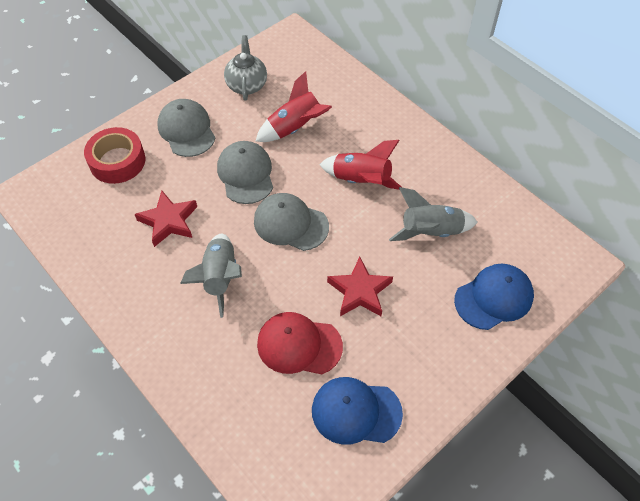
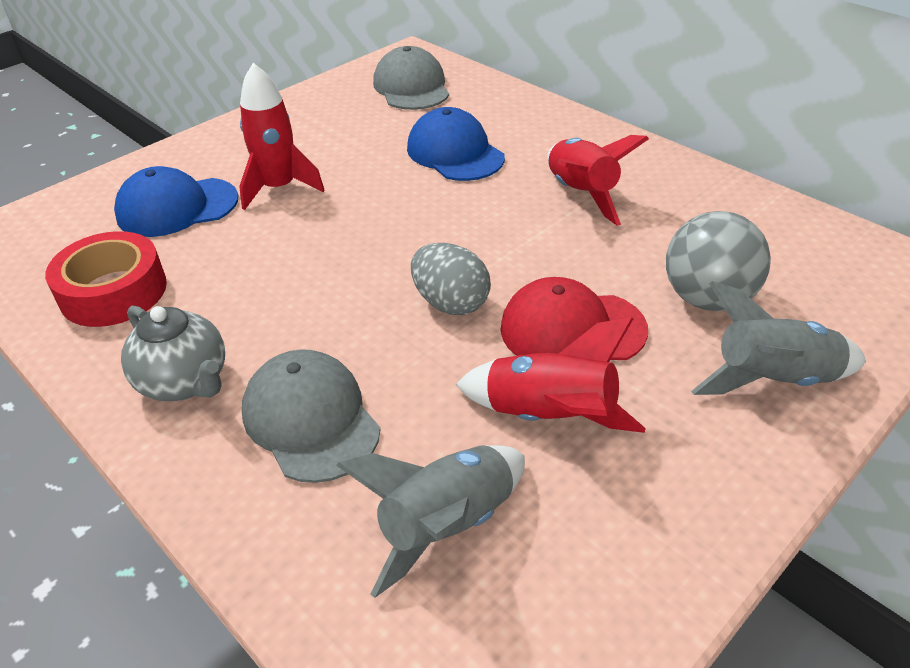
grey ball: none = 0 -> [666,211,771,311] = 1
grey cap: [157,99,216,157] [217,141,273,204] [254,193,329,251] = 3 -> [242,349,380,483] [373,46,449,110] = 2
grey egg: none = 0 -> [411,243,491,315] = 1
red rocket: [256,71,332,142] [319,140,403,190] = 2 -> [239,63,325,210] [456,317,646,433] [547,135,649,226] = 3
red star: [135,191,197,247] [327,257,393,316] = 2 -> none = 0

